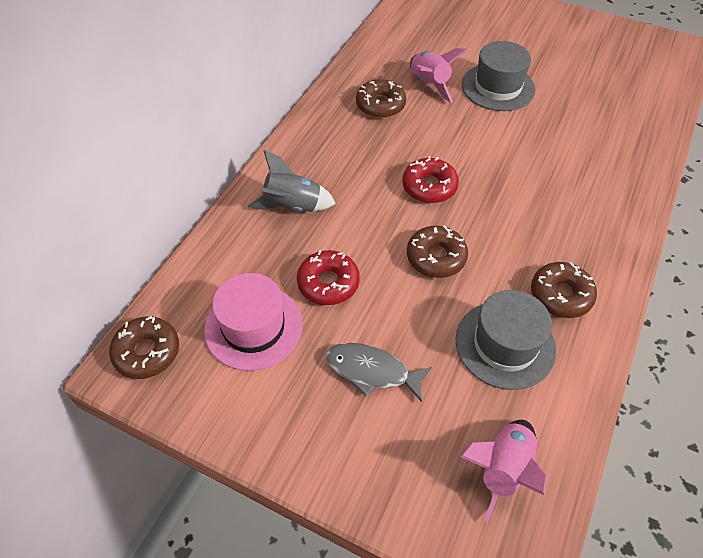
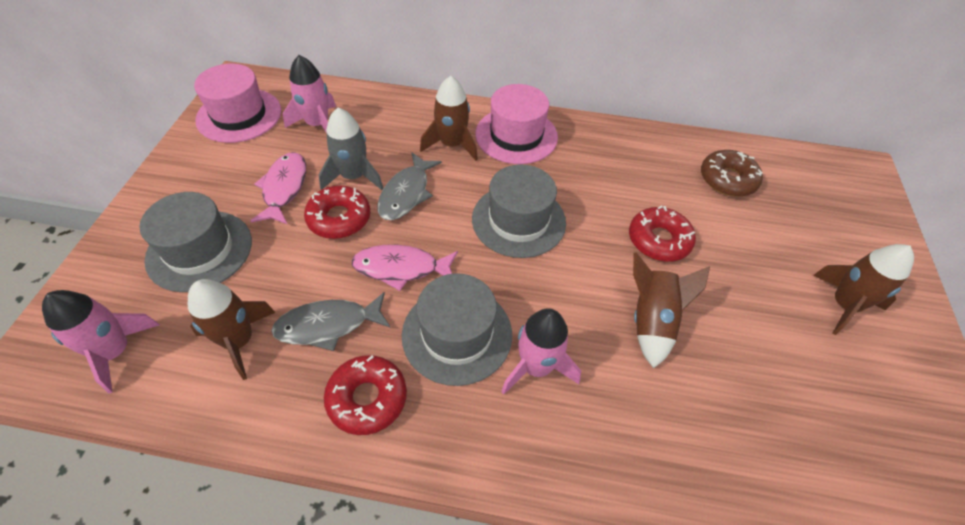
brown donut: [109,316,179,379] [356,79,406,118] [407,225,468,278] [531,262,597,318] = 4 -> [701,150,763,197] = 1
brown rocket: none = 0 -> [188,279,276,380] [420,76,478,161] [633,253,710,368] [813,244,914,335] = 4
grey fish: [326,343,432,402] = 1 -> [271,292,391,351] [377,152,442,220] = 2
grey hat: [456,290,556,390] [462,41,535,111] = 2 -> [139,192,252,292] [402,273,512,386] [472,165,566,258] = 3
pink fish: none = 0 -> [251,152,306,225] [351,245,458,291] = 2
pink hat: [204,273,303,371] = 1 -> [194,64,281,143] [475,84,558,164] = 2
pink rocket: [410,48,467,103] [460,420,547,523] = 2 -> [42,290,159,394] [283,55,336,133] [501,308,581,394] = 3
red donut: [297,250,360,305] [402,156,459,203] = 2 -> [304,186,370,239] [324,355,407,435] [629,205,696,262] = 3

